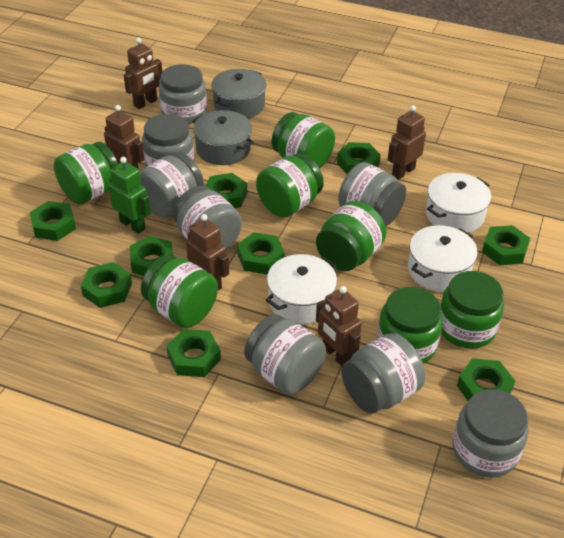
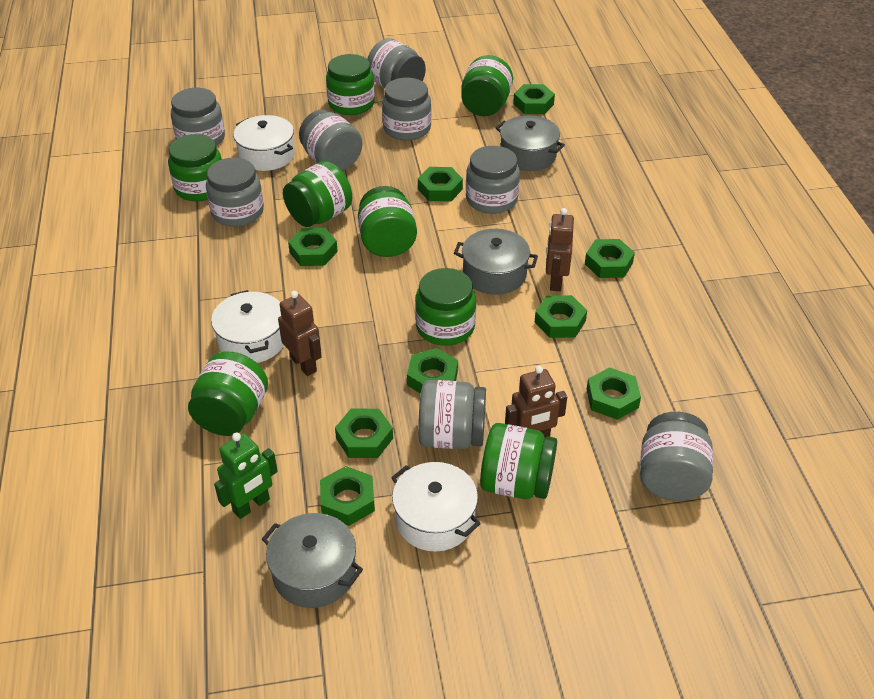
brown robot: [104,105,144,169] [124,38,162,109] [186,214,229,290] [316,286,362,366] [388,105,426,180] = 5 -> [278,291,322,376] [505,365,567,437] [546,208,574,291] = 3
green jar: [54,142,118,205] [141,254,218,328] [256,153,324,218] [272,112,335,169] [316,201,387,271] [377,287,443,364] [440,271,504,349] = 7 -> [168,134,222,201] [188,351,268,436] [283,161,352,227] [326,54,375,115] [358,186,417,257] [415,268,476,346] [461,55,513,116] [480,423,557,499] = 8
grey pot: [192,110,254,165] [211,69,266,119] = 2 -> [262,513,363,608] [454,229,538,295] [496,115,565,171] = 3

